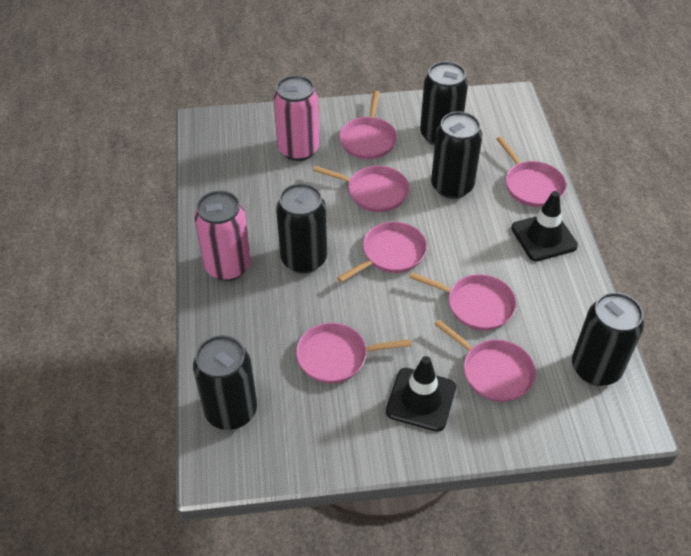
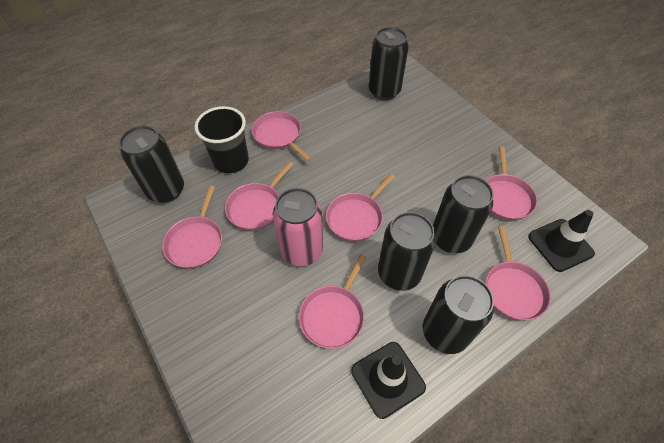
black cup: none = 0 -> [195,106,249,173] = 1
pink can: [194,191,251,281] [273,75,320,161] = 2 -> [273,188,323,266] = 1

